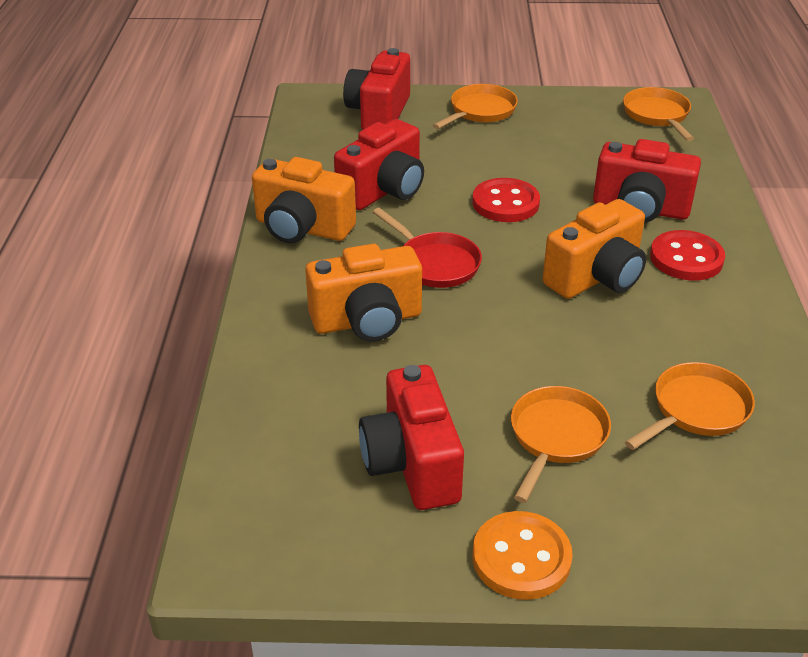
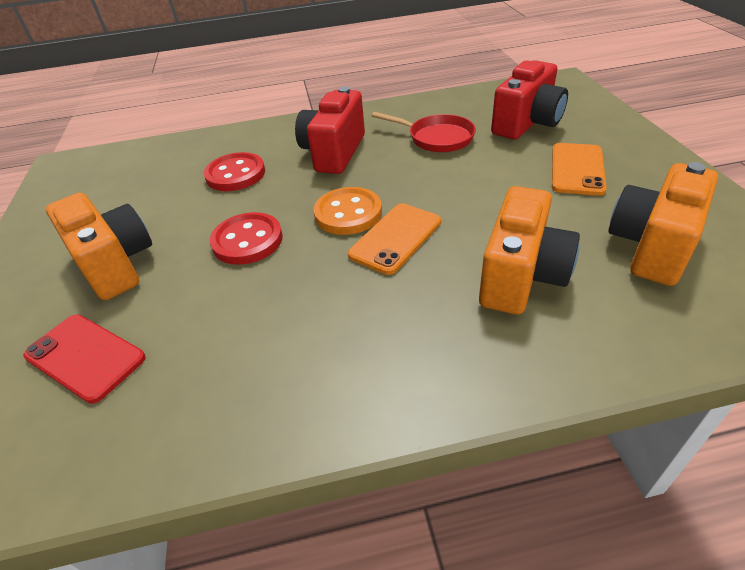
orange pan: [433,84,518,129] [511,386,611,503] [623,87,694,141] [625,362,755,450] = 4 -> none = 0
orange phone: none = 0 -> [348,203,441,275] [552,143,607,196] = 2
red camera: [334,119,424,210] [343,48,410,130] [359,365,464,510] [593,139,701,223] = 4 -> [295,86,365,174] [491,60,568,139] = 2
red phone: none = 0 -> [23,314,146,404] = 1

